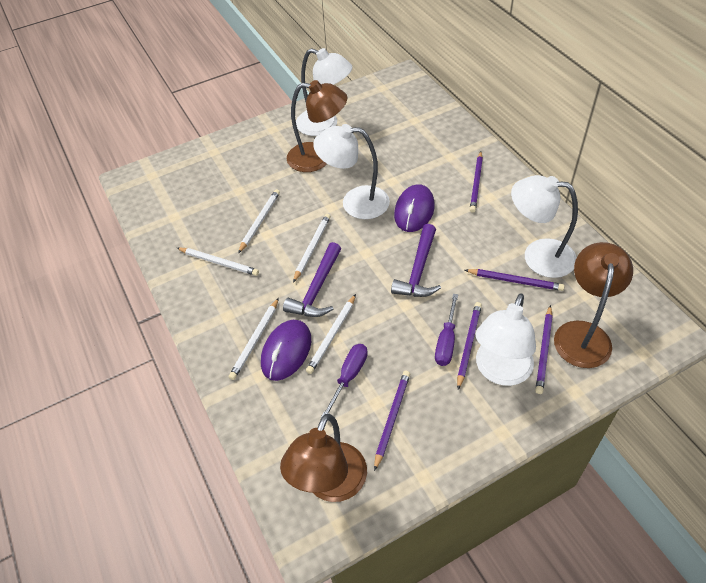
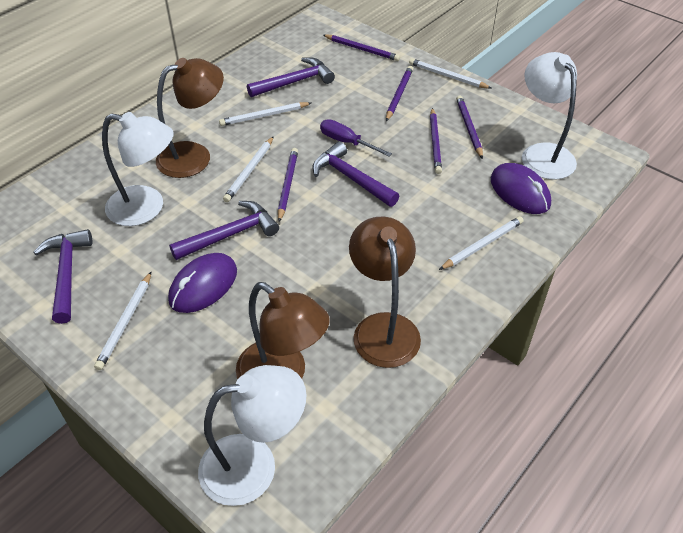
purple hammer: [283,242,341,317] [391,224,441,297] = 2 -> [33,229,92,324] [169,201,279,260] [247,57,335,97] [312,141,399,207] = 4
purple screwdriver: [321,344,368,418] [435,294,458,366] = 2 -> [320,119,392,157] = 1
white lamp: [296,48,353,136] [313,124,390,219] [476,293,536,386] [511,175,578,278] = 4 -> [102,112,174,226] [198,365,307,506] [522,52,577,180] = 3

